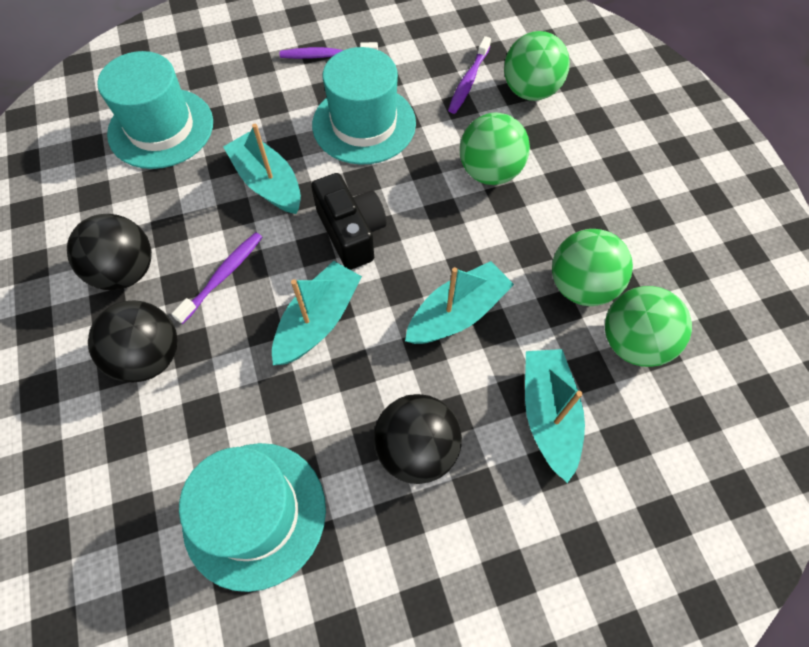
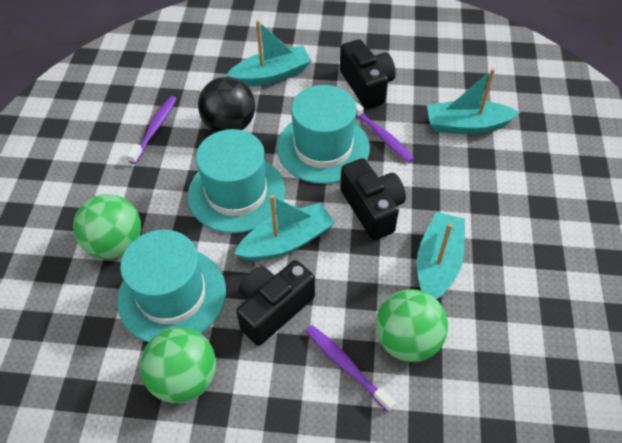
black ball: [67,214,152,290] [88,300,178,383] [373,394,462,484] = 3 -> [198,77,255,132] = 1
black camera: [311,173,387,270] = 1 -> [236,260,315,346] [340,39,396,109] [340,158,406,240] = 3
green ball: [460,113,530,185] [504,31,570,101] [552,229,633,306] [605,286,692,367] = 4 -> [73,194,141,259] [140,327,216,403] [375,289,448,362] = 3

